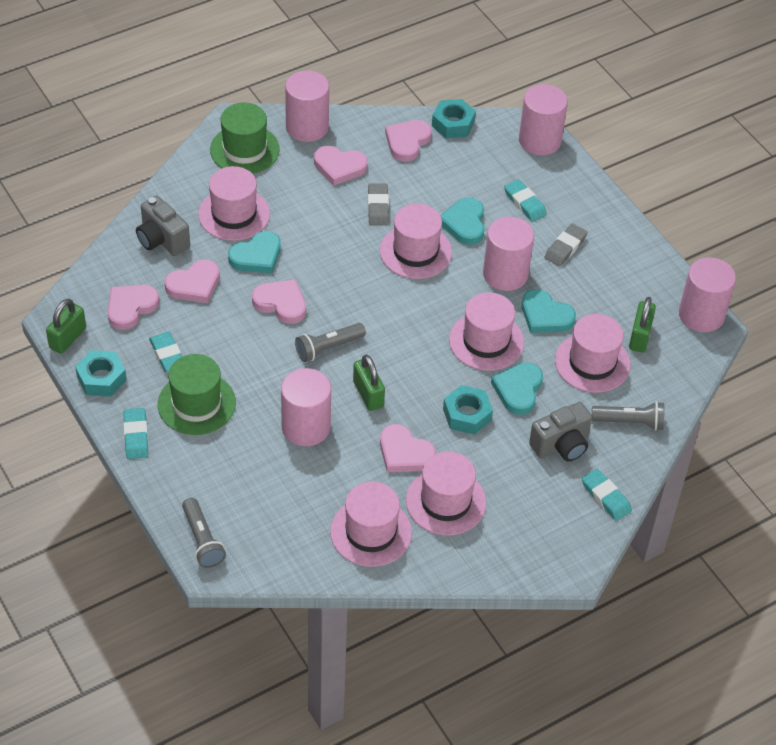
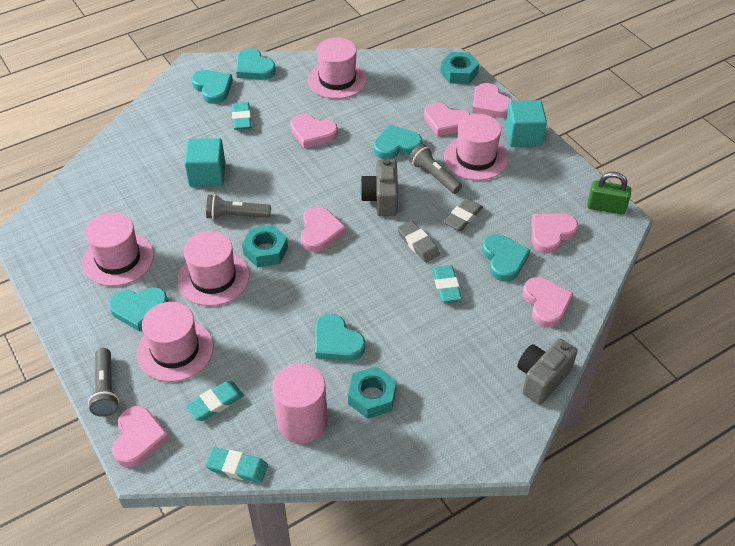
green hat: [158,354,236,435] [210,102,280,174] = 2 -> none = 0
green padlock: [46,299,86,354] [353,354,385,411] [629,297,656,352] = 3 -> [587,172,631,215] = 1
pink cylinder: [281,368,331,446] [285,71,329,142] [483,217,534,291] [519,84,568,155] [679,257,736,332] = 5 -> [272,364,328,443] = 1
pink hat: [198,166,270,241] [330,482,412,567] [380,204,452,279] [406,451,486,536] [449,292,524,371] [555,314,631,393] = 6 -> [82,212,154,286] [137,302,214,382] [177,231,249,306] [308,38,367,99] [444,114,508,181] = 5
pink heart: [107,285,160,330] [165,259,220,303] [252,279,306,324] [314,146,368,186] [380,424,436,472] [385,120,432,162] = 6 -> [112,406,169,467] [290,114,338,148] [301,206,346,252] [424,102,470,137] [472,83,512,118] [523,277,574,327] [532,213,578,253] = 7
turquoise cube: none = 0 -> [184,138,226,187] [505,100,547,147] = 2
turquoise heart: [228,231,281,273] [440,198,485,245] [491,362,543,415] [522,289,576,333] = 4 -> [109,287,168,332] [191,70,233,104] [236,48,276,80] [315,314,365,361] [373,124,422,159] [482,234,530,281] = 6

